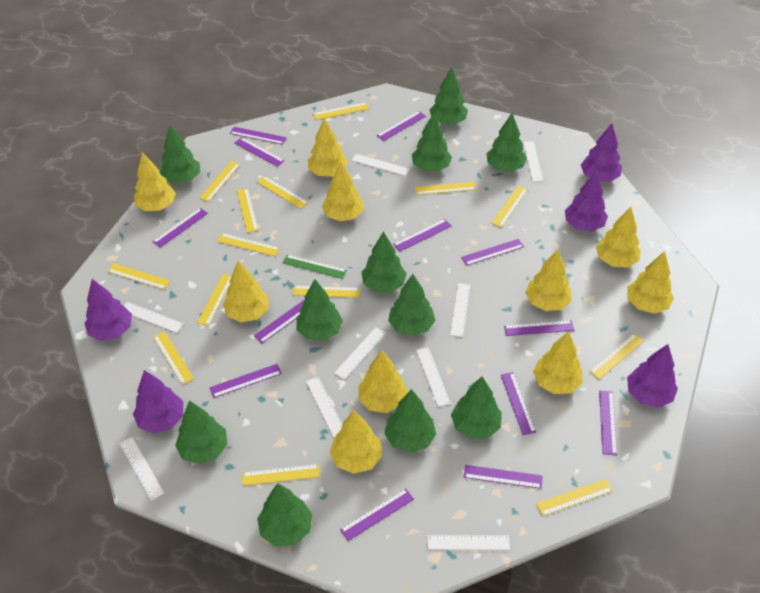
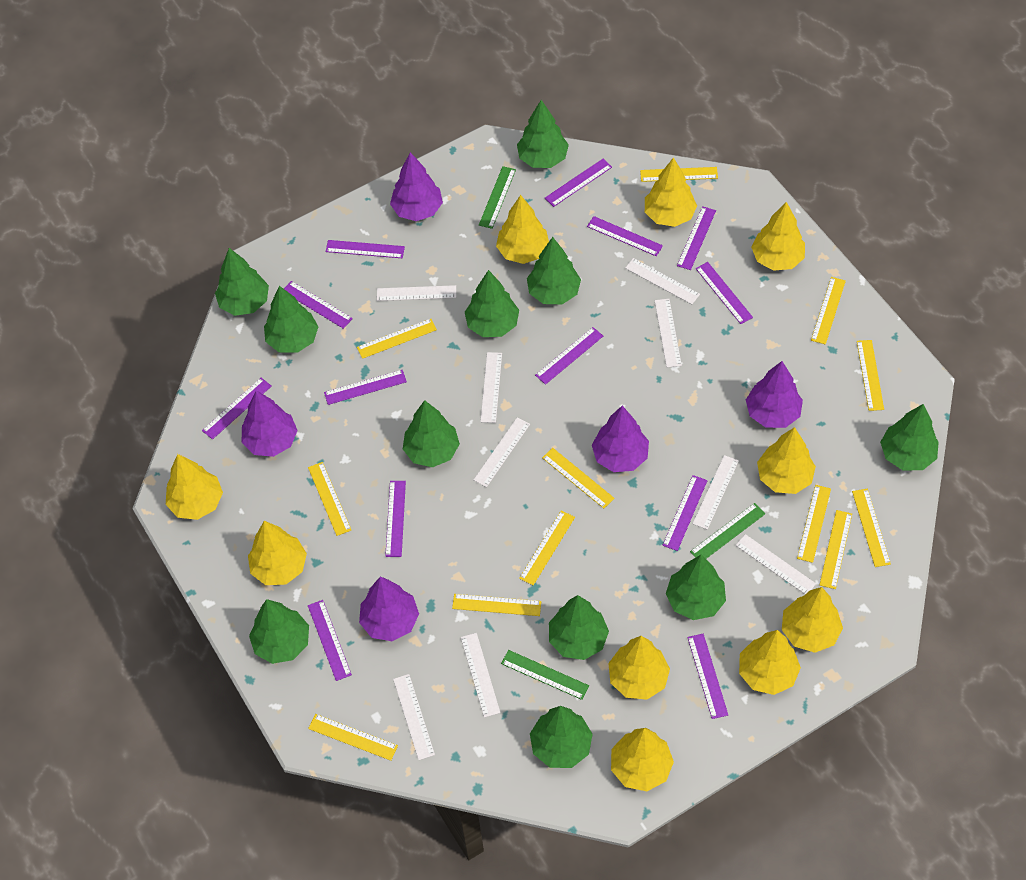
green ruler: [283,255,347,279] = 1 -> [479,166,516,229] [501,650,589,700] [690,503,765,559] = 3
yellow ruler: [108,263,170,290] [153,331,194,385] [197,274,232,326] [199,161,240,202] [217,233,280,256] [237,188,258,233] [242,464,320,486] [257,176,308,209] [293,286,360,298] [313,103,369,120] [415,182,476,195] [491,186,528,228] [536,479,613,516] [589,333,644,380] = 14 -> [308,462,351,536] [308,714,398,761] [357,319,437,359] [452,594,541,616] [519,510,575,585] [542,448,615,508] [640,167,718,182] [797,485,831,563] [811,277,846,345] [820,510,852,589] [852,489,891,567] [857,340,884,411] = 12

